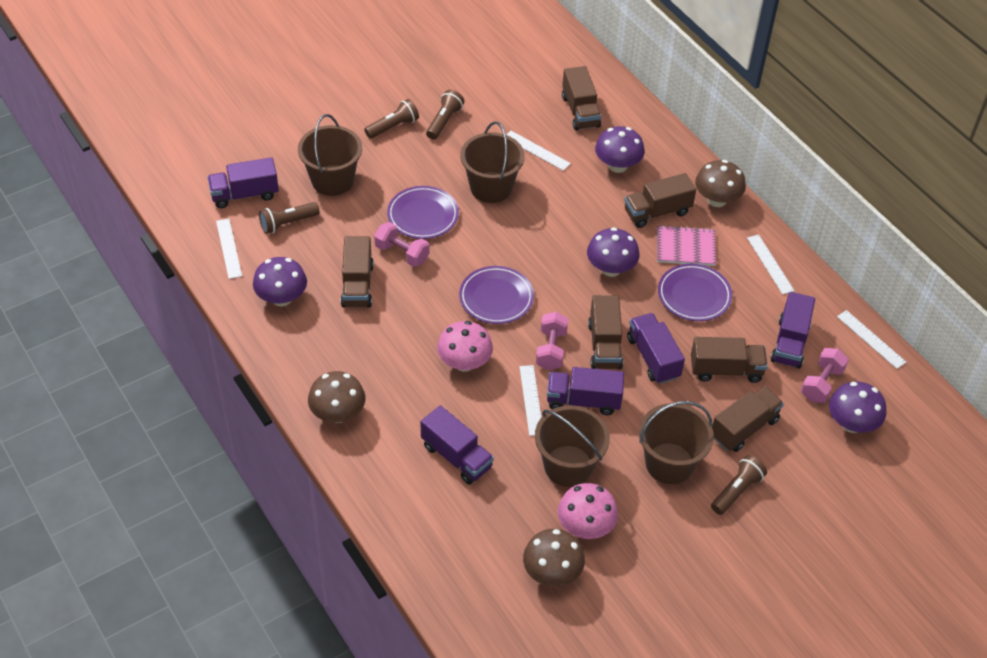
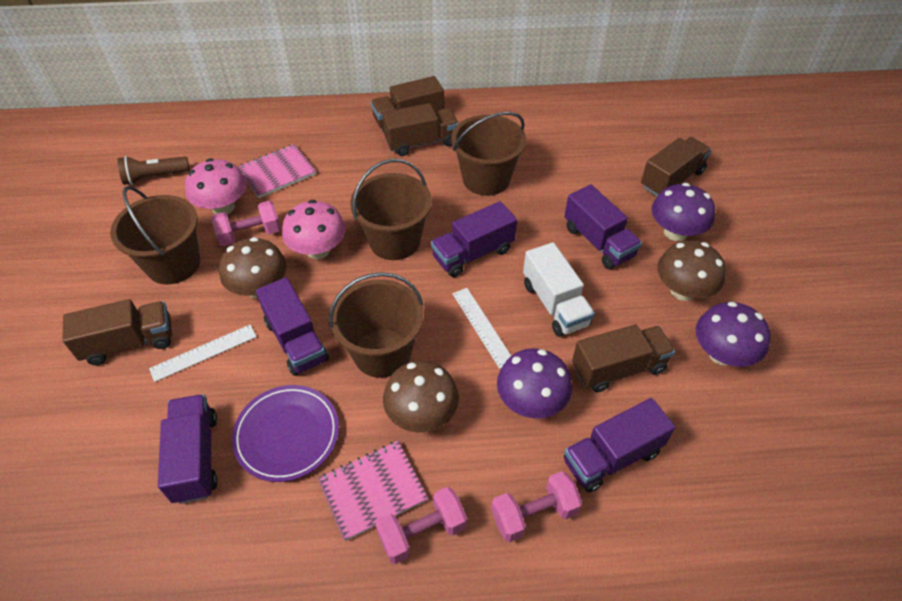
brown flashlight: [259,202,320,234] [364,99,419,139] [426,90,465,140] [711,455,767,515] = 4 -> [117,156,190,185] = 1
brown truck: [340,236,374,308] [562,66,601,131] [588,295,623,369] [624,173,696,228] [691,337,768,383] [712,387,784,452] = 6 -> [62,299,172,365] [371,76,444,132] [382,103,459,156] [572,324,675,393] [641,137,712,197] = 5
pink notebook: [657,225,716,266] = 1 -> [238,144,316,198] [318,441,428,541] = 2
purple mushroom: [253,257,307,306] [587,227,640,277] [595,126,645,173] [829,381,886,433] = 4 -> [497,348,572,419] [651,183,715,241] [696,302,771,367] = 3
purple plate: [387,186,459,239] [459,266,534,324] [658,264,732,321] = 3 -> [232,385,339,482] = 1
white ruler: [216,219,242,279] [506,131,571,171] [519,365,541,436] [747,235,795,295] [837,310,906,369] = 5 -> [149,325,257,382] [452,288,511,369] = 2
white truck: none = 0 -> [523,242,595,337] = 1

